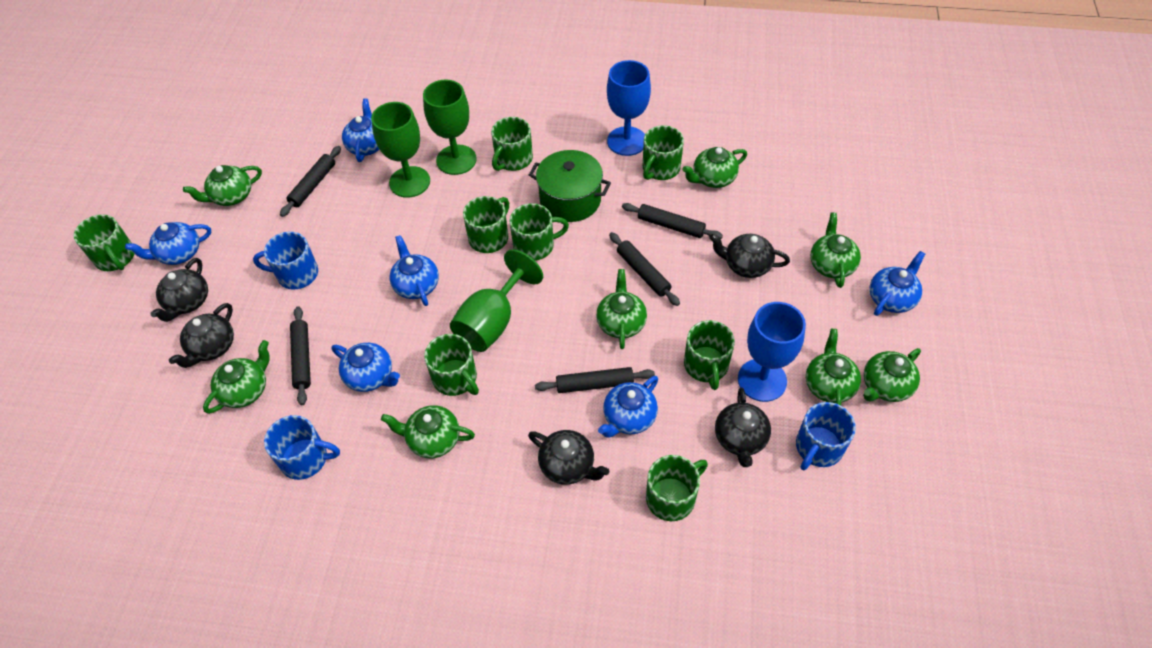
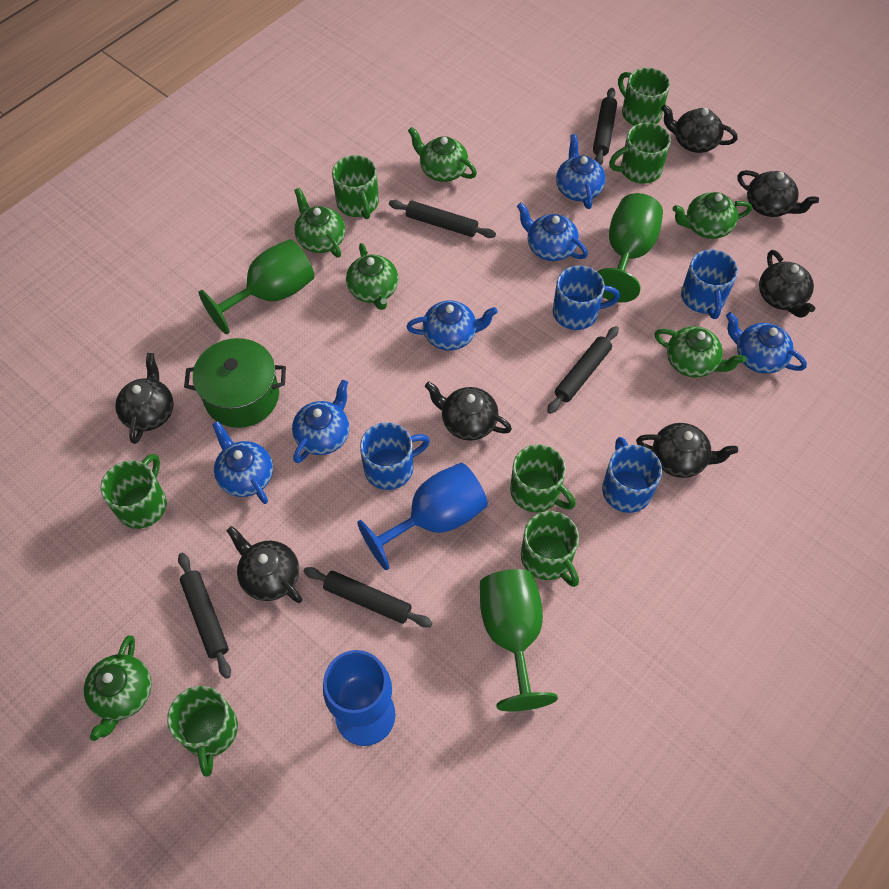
black teapot: [150,258,208,322] [169,303,234,368] [528,430,609,485] [709,234,790,278] [715,388,771,467] = 5 -> [115,353,174,444] [227,526,302,603] [425,381,512,441] [636,423,738,478] [661,105,738,153] [737,170,819,217] [759,250,815,318] = 7
blue mug: [253,231,318,290] [264,415,340,480] [796,402,856,470] = 3 -> [360,422,430,490] [553,266,620,330] [602,437,662,513] [681,250,738,319] = 4
green mug: [74,214,134,271] [424,334,479,396] [463,196,509,253] [491,117,533,171] [509,203,569,261] [643,125,684,180] [646,455,708,521] [684,320,735,390] = 8 -> [100,454,167,529] [167,686,238,777] [332,155,379,219] [510,444,576,512] [521,511,579,587] [609,123,671,184] [618,68,670,126] = 7
green teapot: [183,165,262,206] [203,340,270,414] [381,405,475,458] [596,269,647,349] [682,147,747,188] [806,329,861,406] [810,212,861,288] [863,348,921,402] = 8 -> [84,635,151,741] [294,188,345,258] [346,243,398,310] [408,127,477,182] [654,326,746,377] [673,192,752,239] = 6

